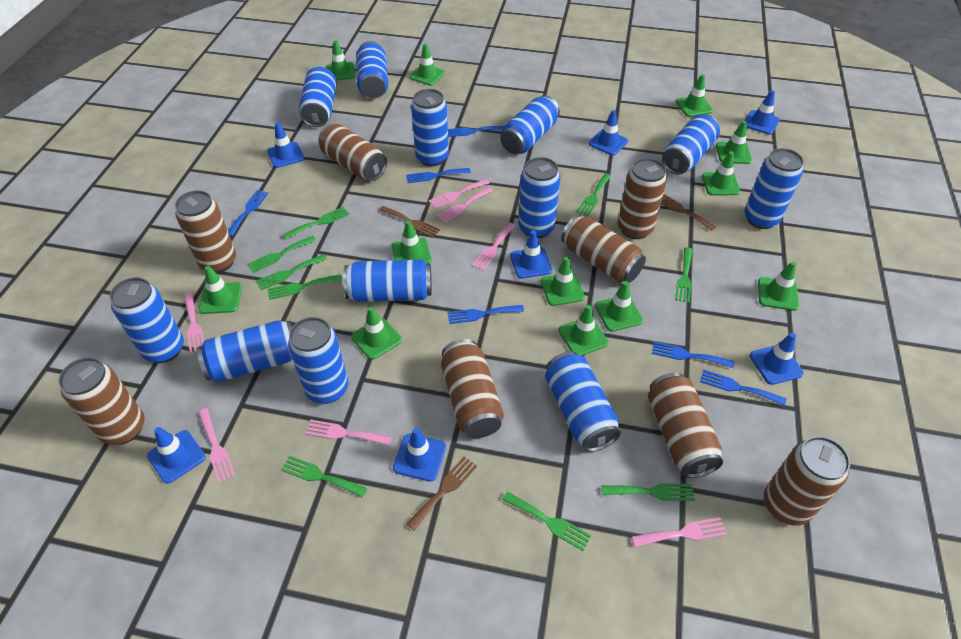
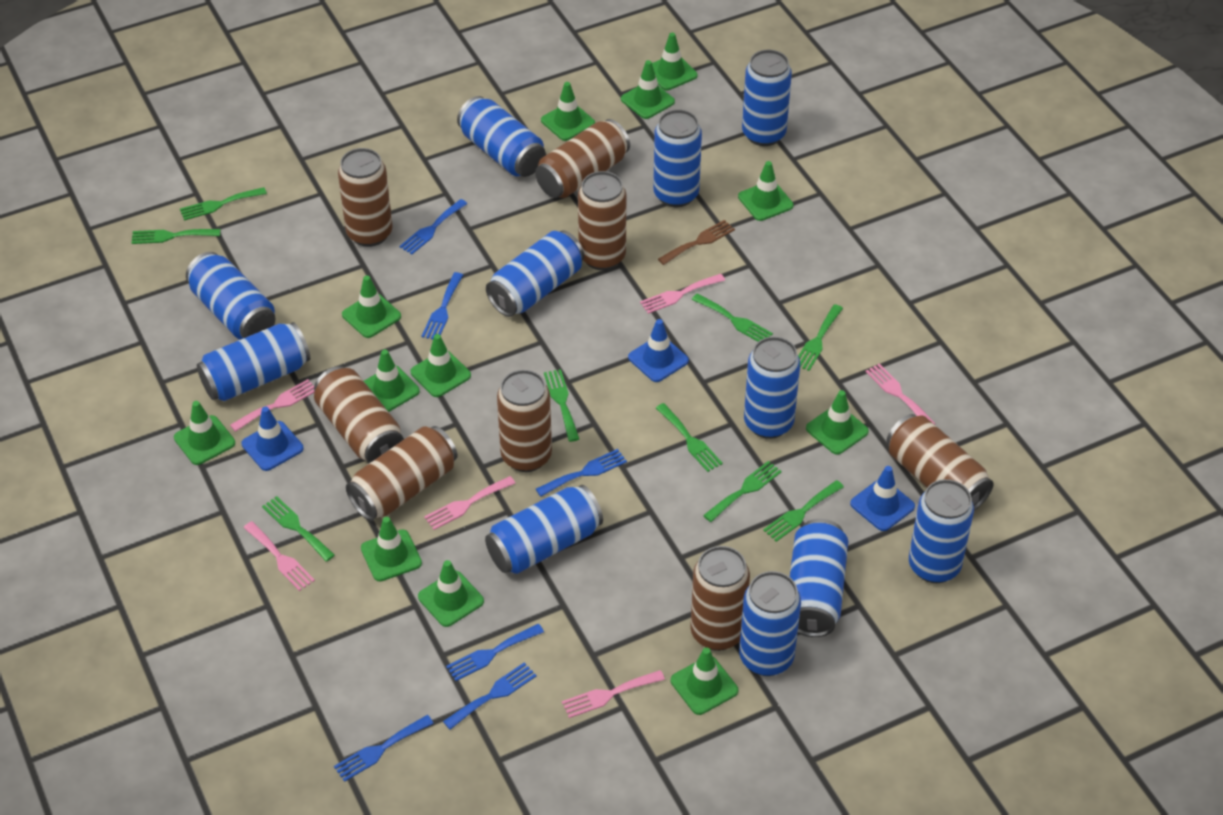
blue can: [110,277,184,363] [197,320,292,383] [288,317,348,404] [299,67,337,127] [343,260,432,302] [356,41,388,98] [411,89,449,166] [500,95,560,154] [518,157,560,238] [545,351,621,452] [662,114,720,175] [744,148,804,229] = 12 -> [186,252,275,340] [197,322,310,401] [457,96,546,177] [485,485,603,574] [486,230,584,317] [653,109,702,207] [739,571,801,676] [742,50,792,146] [744,337,800,439] [790,519,848,637] [909,479,974,583] = 11
blue traffic cone: [147,427,206,484] [267,122,304,168] [393,428,446,482] [510,230,552,279] [589,110,628,155] [745,90,780,135] [750,333,804,385] = 7 -> [241,407,304,471] [628,319,689,382] [850,466,915,531] = 3
brown fork: [379,206,440,238] [407,456,477,531] [661,194,715,231] = 3 -> [658,220,735,265] = 1
pink fork: [184,293,204,353] [198,408,236,483] [305,420,392,445] [429,179,490,208] [437,187,493,223] [472,223,516,271] [631,517,727,547] = 7 -> [230,379,315,432] [243,521,315,591] [424,476,516,530] [562,670,665,718] [640,274,725,314] [865,363,936,425] = 6

